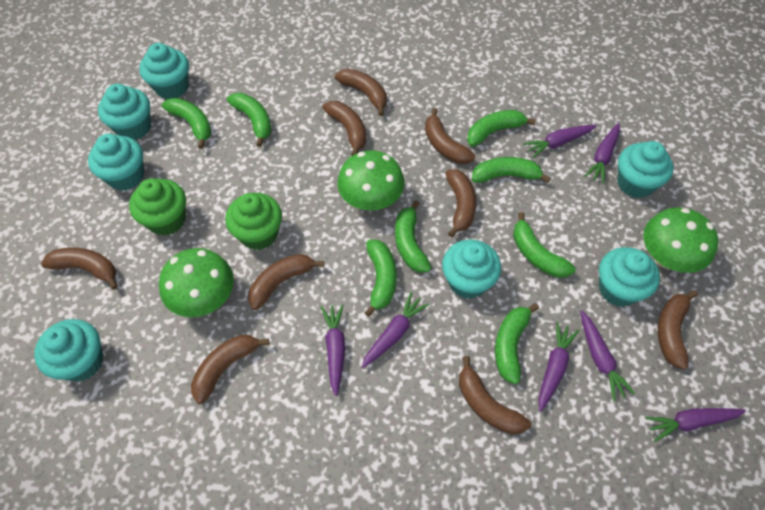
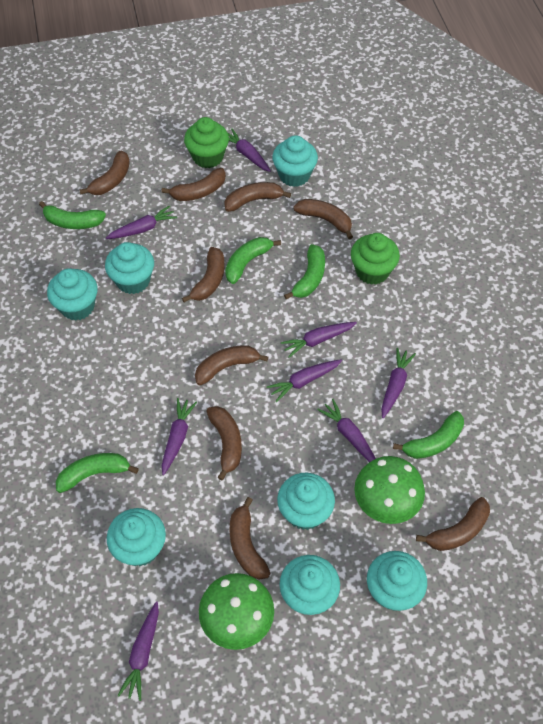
green banana: [162,98,212,149] [227,93,271,147] [364,240,396,317] [395,200,431,273] [467,110,536,147] [472,157,551,183] [495,303,539,384] [513,212,576,278] = 8 -> [39,201,106,229] [56,453,139,493] [225,237,281,284] [284,244,325,299] [393,411,464,459] = 5
green mushroom: [159,248,234,317] [337,151,404,211] [643,207,718,273] = 3 -> [199,573,274,650] [354,456,425,524] = 2
purple carrot: [321,304,345,396] [362,292,429,368] [523,125,596,158] [538,322,579,412] [580,310,635,401] [585,123,620,184] [645,408,746,442] = 7 -> [106,205,177,239] [117,601,159,701] [162,398,197,475] [228,128,271,172] [267,359,342,402] [281,322,357,358] [317,399,376,462] [381,348,416,418] = 8

